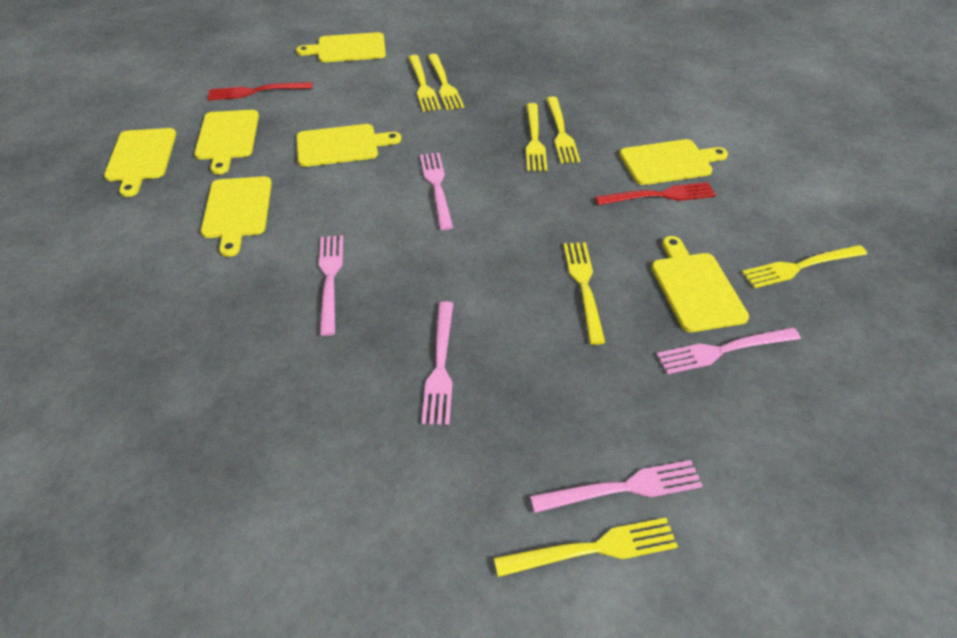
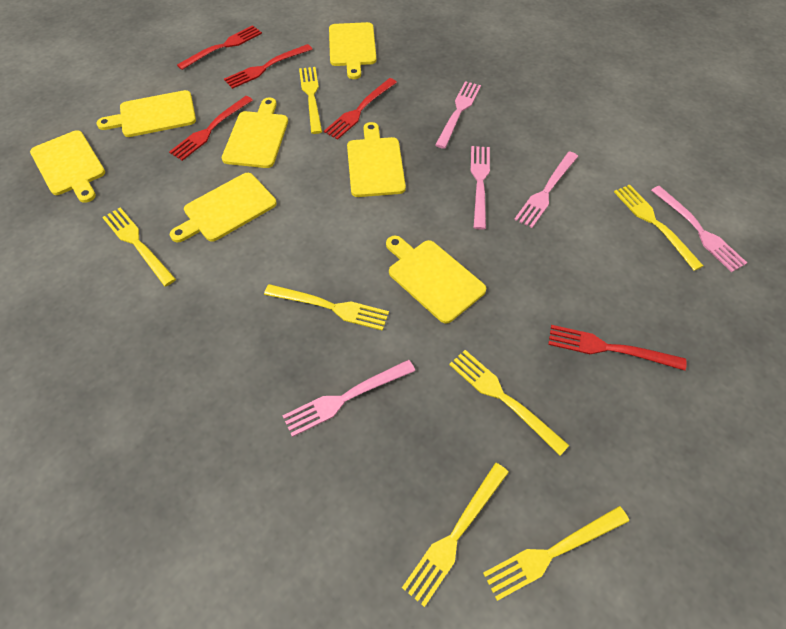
red fork: [208,82,313,100] [595,182,716,205] = 2 -> [169,96,253,161] [177,25,262,70] [224,44,313,89] [324,78,397,140] [548,325,687,371] = 5

